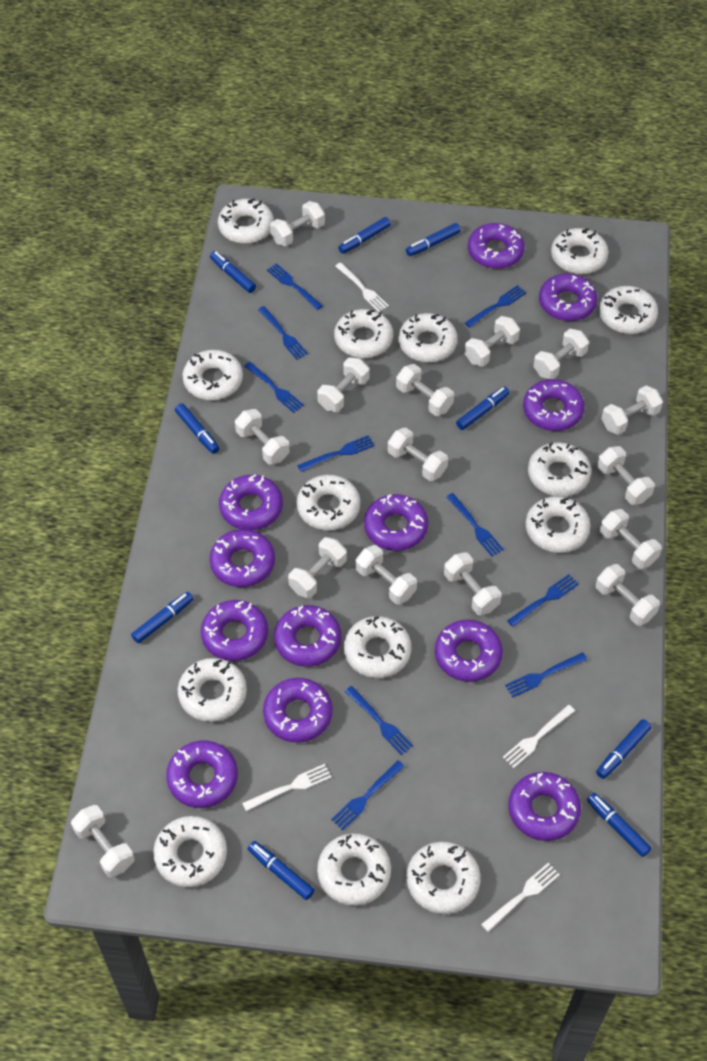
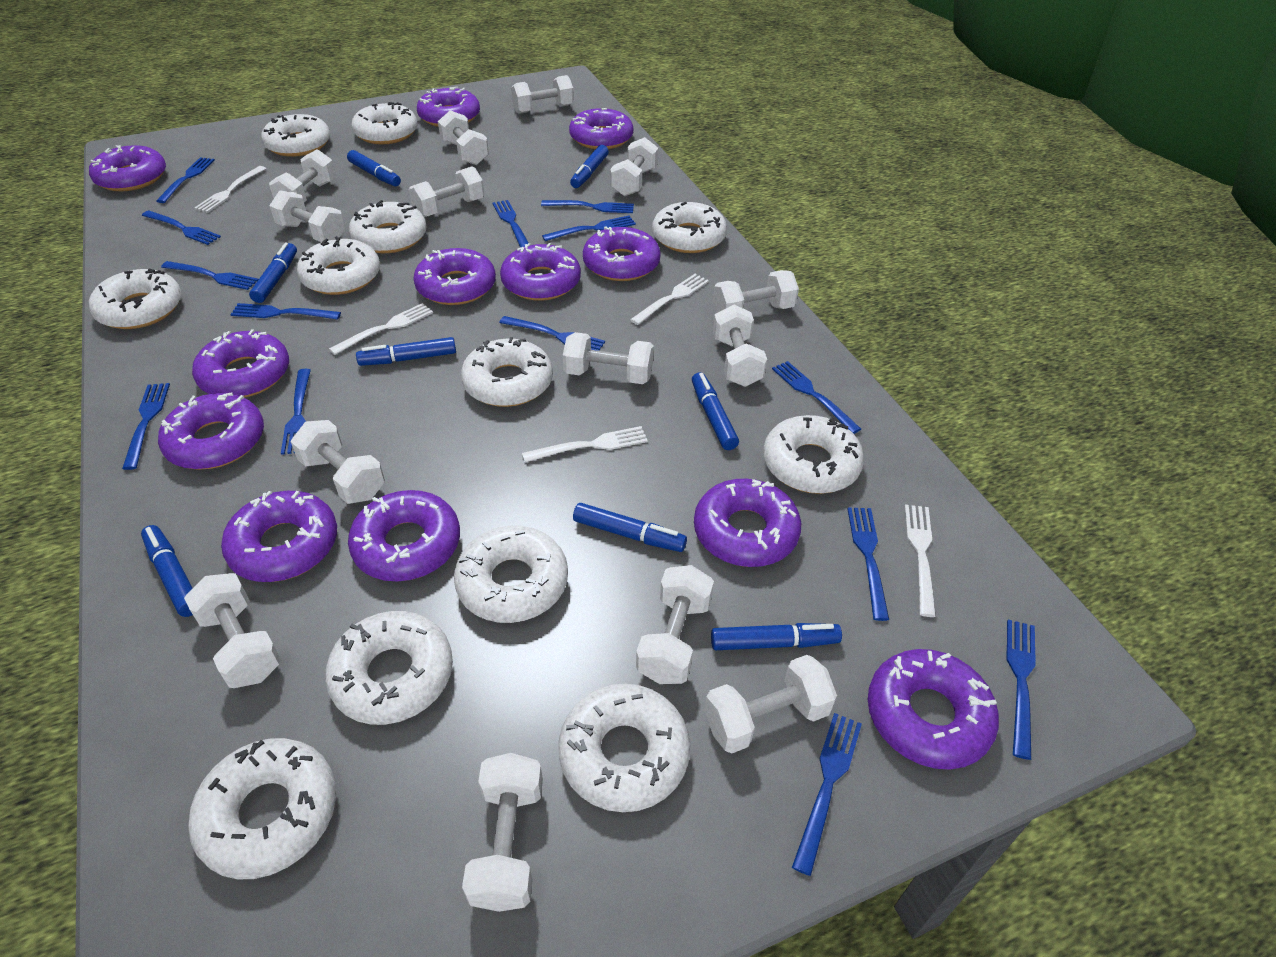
blue fork: [244,362,304,413] [258,306,308,360] [267,263,323,310] [297,435,375,472] [331,760,405,830] [345,686,413,755] [446,493,504,557] [465,285,527,328] [505,652,587,697] [507,574,579,627] = 10 -> [122,383,170,470] [142,211,221,245] [156,157,215,203] [161,261,259,290] [230,303,341,320] [281,369,311,455] [493,200,528,248] [499,316,605,351] [541,200,634,213] [542,216,636,241] [772,361,861,434] [792,713,862,876] [848,508,889,621] [1007,620,1036,760] = 14
blue marker: [131,592,193,643] [175,403,220,454] [210,251,256,293] [248,841,314,900] [338,217,391,254] [406,223,461,256] [456,386,510,430] [587,793,652,857] [596,719,651,779] = 9 -> [141,525,193,617] [249,243,297,303] [347,150,401,186] [356,337,456,366] [570,145,609,188] [573,503,687,552] [692,372,739,450] [711,623,842,650] = 8
white donut: [153,816,227,887] [178,658,247,722] [182,350,243,400] [218,199,274,244] [297,475,360,530] [317,833,391,906] [334,309,393,358] [344,616,411,678] [398,313,457,362] [407,842,481,914] [526,496,590,553] [528,442,591,497] [551,228,609,274] [599,286,658,334] = 14 -> [89,268,182,329] [188,738,336,879] [261,114,330,157] [297,236,380,295] [325,611,453,725] [349,200,427,253] [351,102,418,144] [454,526,568,623] [461,337,553,407] [558,684,690,812] [652,202,727,253] [763,415,864,494] = 12
white dumbbell: [71,805,135,877] [235,409,290,465] [270,201,325,246] [288,537,347,598] [317,358,370,412] [356,545,417,605] [388,427,448,481] [396,364,454,416] [444,552,502,615] [464,316,520,367] [533,329,589,379] [596,564,660,626] [597,446,655,505] [600,509,662,569] [601,386,663,435] = 15 -> [184,573,281,688] [269,149,336,202] [270,190,345,242] [291,420,385,504] [409,166,484,217] [438,110,489,165] [462,753,543,912] [511,75,574,114] [563,332,654,384] [610,137,658,196] [636,565,714,684] [705,655,837,754] [713,270,799,313] [713,305,767,387] = 14
white fork: [242,764,331,811] [335,263,389,312] [481,863,560,932] [503,705,575,768] = 4 -> [195,166,266,213] [329,303,433,355] [522,426,648,462] [630,274,709,325] [905,505,936,617] = 5

